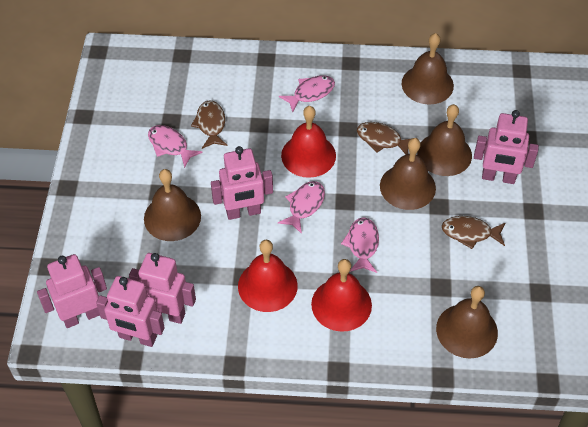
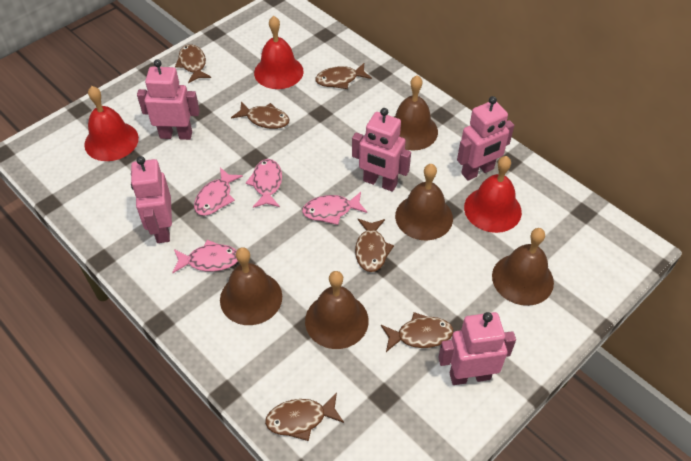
brown fish: [191,101,227,149] [357,122,410,154] [442,216,505,249] = 3 -> [175,44,211,83] [231,101,290,129] [265,393,344,441] [315,63,372,89] [355,219,394,272] [381,312,453,352] = 6

